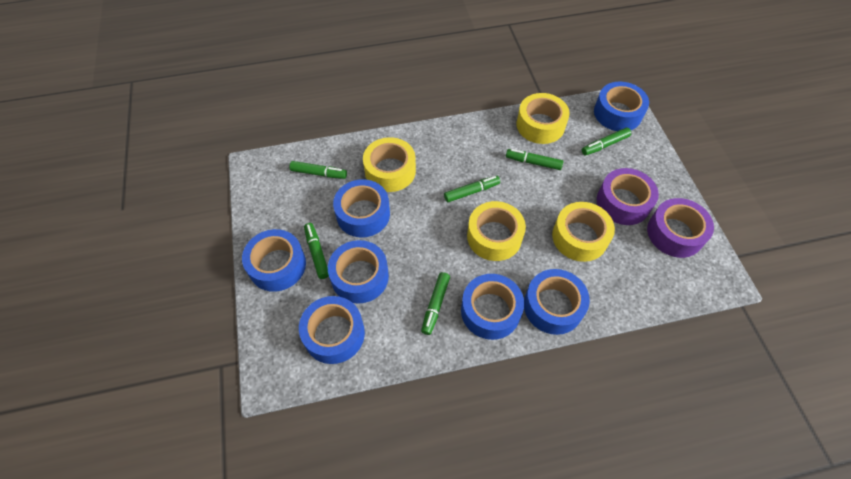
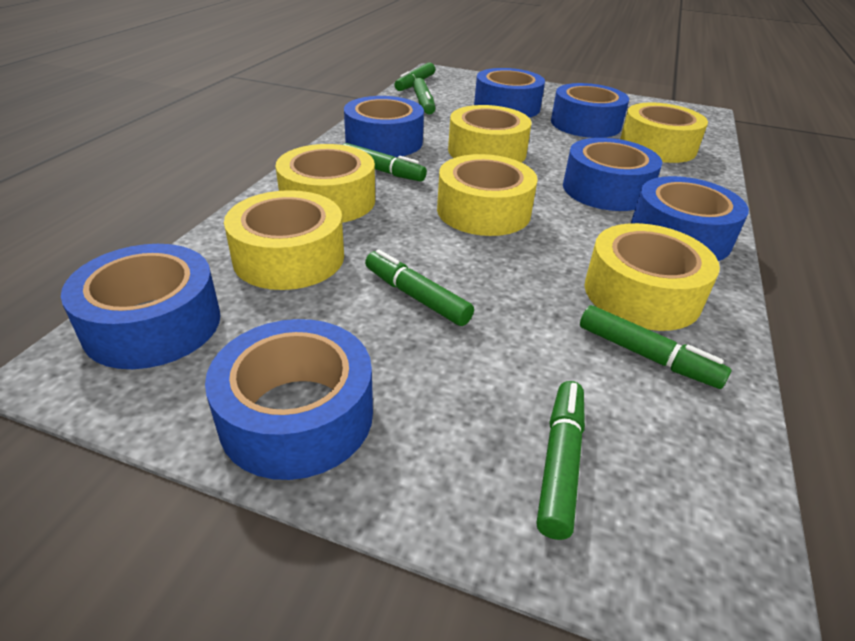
purple tape: [597,168,659,225] [647,198,714,258] = 2 -> none = 0
yellow tape: [363,137,416,192] [467,201,526,261] [516,93,570,144] [552,202,615,262] = 4 -> [224,190,344,290] [276,144,375,223] [437,154,538,236] [448,105,531,163] [584,223,720,331] [620,102,708,163] = 6

